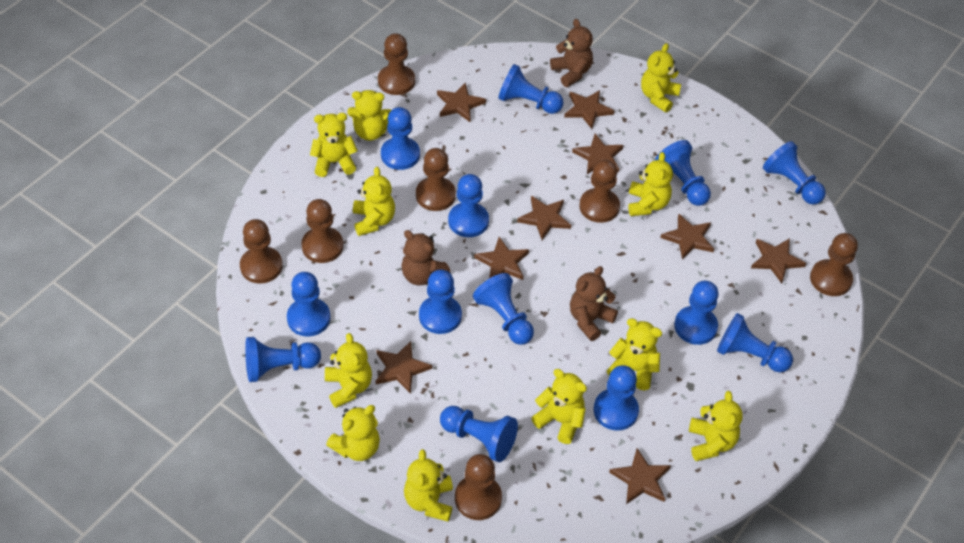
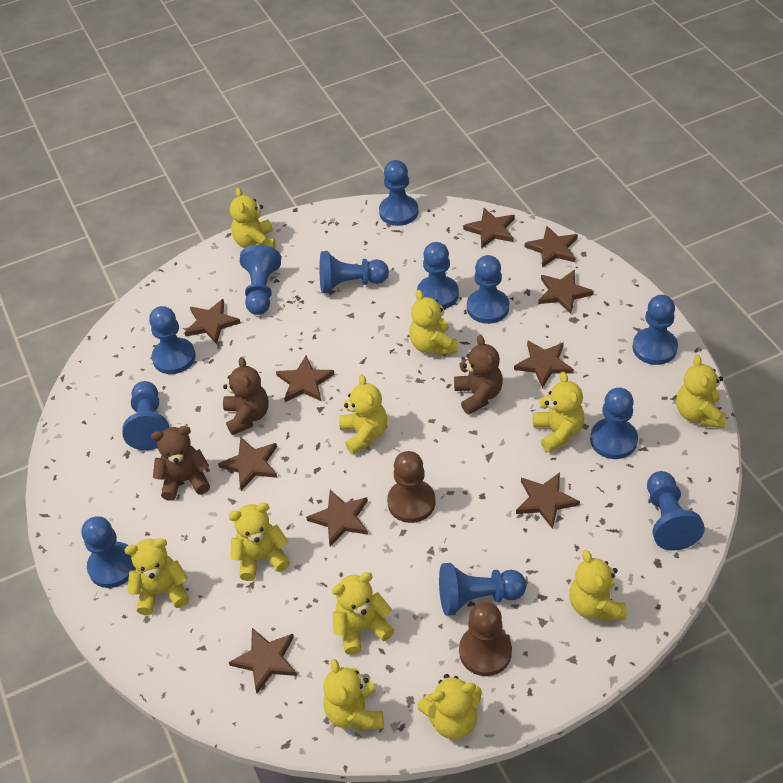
blue pawn: [245,337,321,382] [287,272,331,336] [381,107,420,170] [419,269,462,334] [440,406,518,462] [448,174,489,237] [473,273,534,345] [498,64,563,114] [593,365,639,431] [655,140,711,206] [674,281,719,345] [717,313,793,372] [763,141,826,205] = 13 -> [81,516,136,588] [123,381,169,450] [149,306,196,374] [240,245,281,315] [320,251,389,293] [379,160,418,226] [417,242,459,308] [439,563,526,616] [467,255,509,324] [590,388,638,459] [632,295,678,365] [647,471,705,550] = 12
brown pawn: [240,219,283,284] [301,199,343,263] [378,33,415,95] [416,148,456,211] [455,454,502,520] [579,160,620,223] [810,233,858,296] = 7 -> [387,451,435,523] [459,602,512,676] = 2
brown star: [376,341,432,394] [437,82,486,122] [474,237,529,280] [517,196,571,240] [564,90,614,129] [572,134,623,174] [609,448,671,504] [660,214,714,260] [751,238,806,283] = 9 -> [184,299,240,344] [218,437,278,491] [229,628,297,693] [276,355,335,402] [306,490,368,547] [463,208,515,249] [514,340,574,388] [516,472,580,529] [525,226,578,268] [538,270,594,314] = 10

